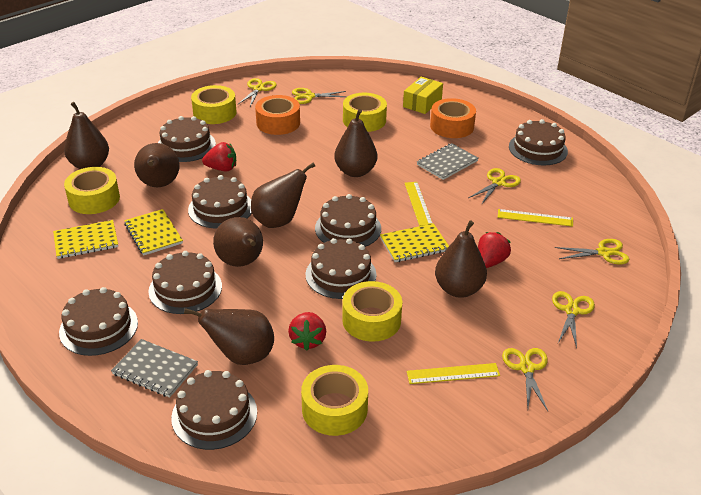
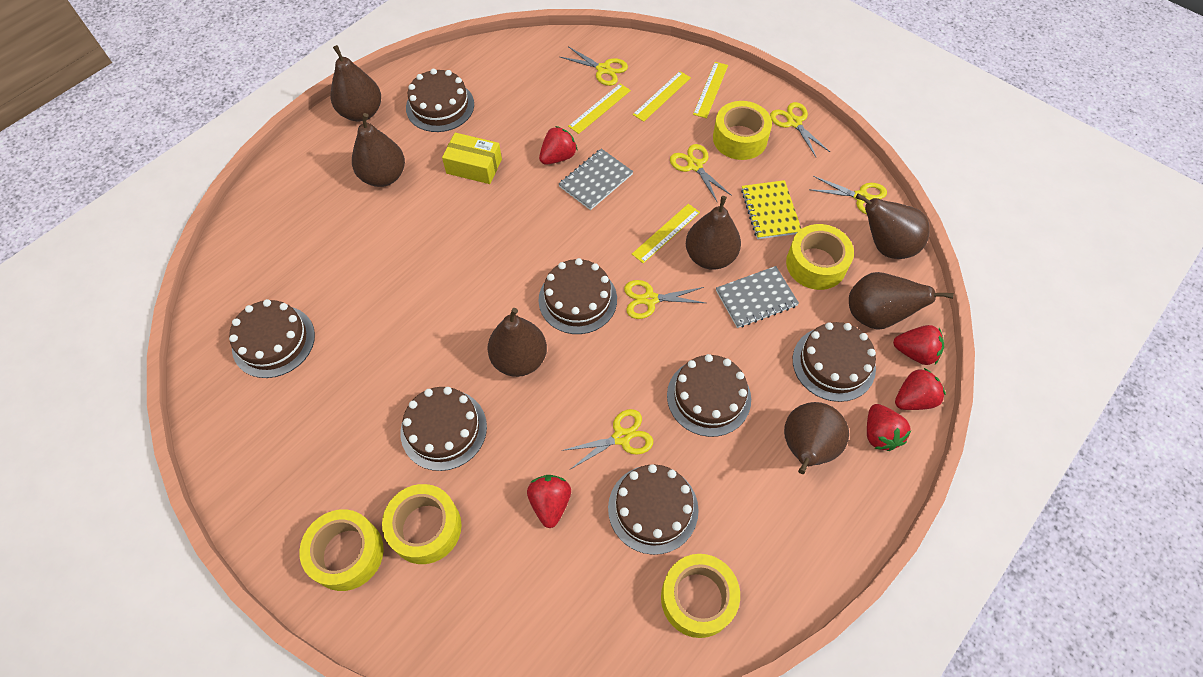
brown cake: [59,287,138,356] [148,251,222,314] [158,116,216,162] [171,370,257,450] [188,175,252,229] [305,238,377,299] [315,194,381,247] [509,119,568,165] = 8 -> [229,299,315,378] [400,387,487,471] [406,69,474,132] [538,258,617,334] [608,464,699,555] [667,354,751,437] [793,322,876,402] = 7
orange tape: [255,95,300,135] [430,98,476,138] = 2 -> none = 0
red strawberry: [202,142,236,171] [288,312,326,351] [478,232,511,268] = 3 -> [527,475,571,528] [539,126,578,165] [867,404,912,451] [893,325,944,365] [895,368,946,410] = 5
yellow notebook: [53,220,118,259] [124,209,183,255] [380,223,449,262] = 3 -> [741,180,801,239] = 1
yellow ruler: [405,182,433,226] [407,363,500,384] [498,209,573,227] = 3 -> [568,84,631,134] [632,204,700,264] [633,71,691,122] [693,62,728,118] = 4

